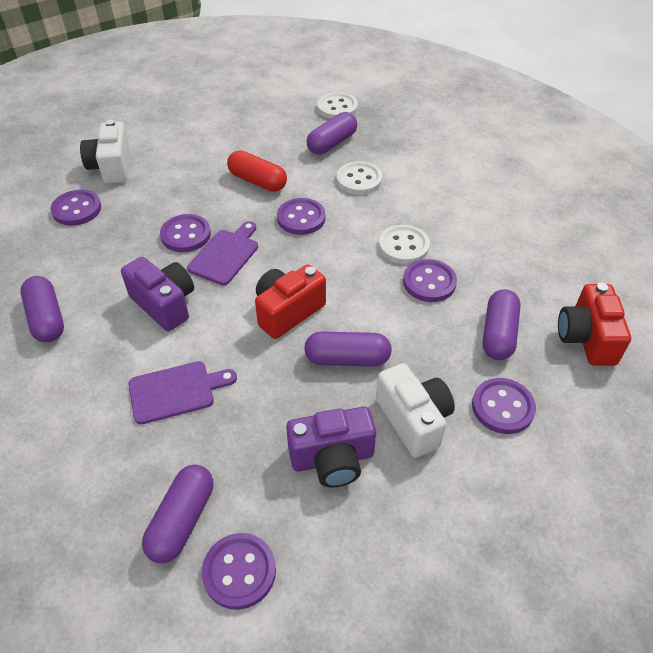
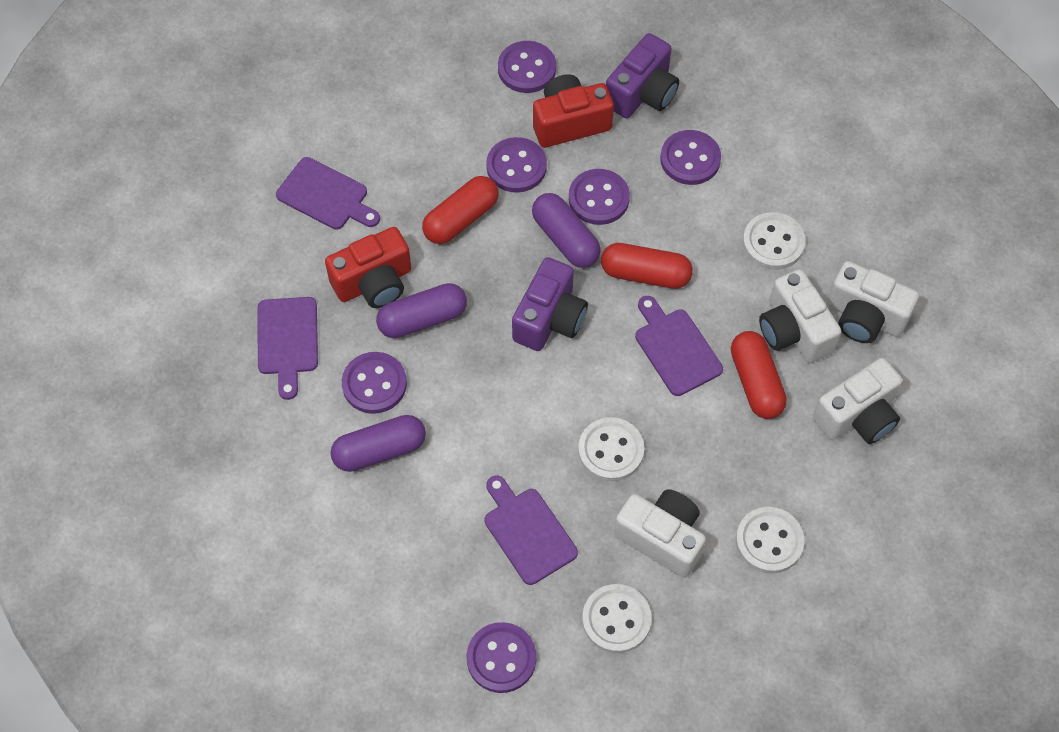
purple capsule: [20,276,64,342] [142,465,213,563] [304,332,392,367] [307,112,357,155] [483,289,521,360] = 5 -> [331,415,426,472] [376,283,467,338] [532,193,601,268] = 3
purple cutting board: [128,361,237,425] [187,221,258,285] = 2 -> [258,297,318,400] [276,157,380,230] [485,476,578,585] [635,296,723,396] = 4
red capsule: [227,150,287,192] = 1 -> [422,176,499,244] [601,243,693,289] [731,331,787,419] = 3
white button: [317,92,358,119] [337,161,382,195] [379,225,430,264] = 3 -> [578,417,644,481] [582,584,652,653] [736,507,804,574] [743,212,806,270] = 4
white camera: [80,120,130,184] [376,363,455,458] = 2 -> [614,489,706,578] [759,269,842,363] [813,358,903,444] [827,261,919,343] = 4

